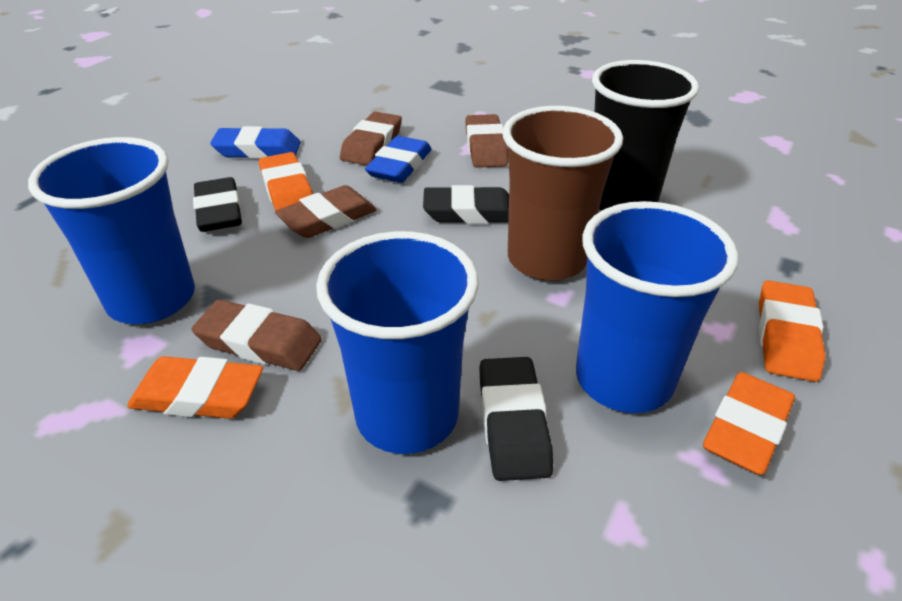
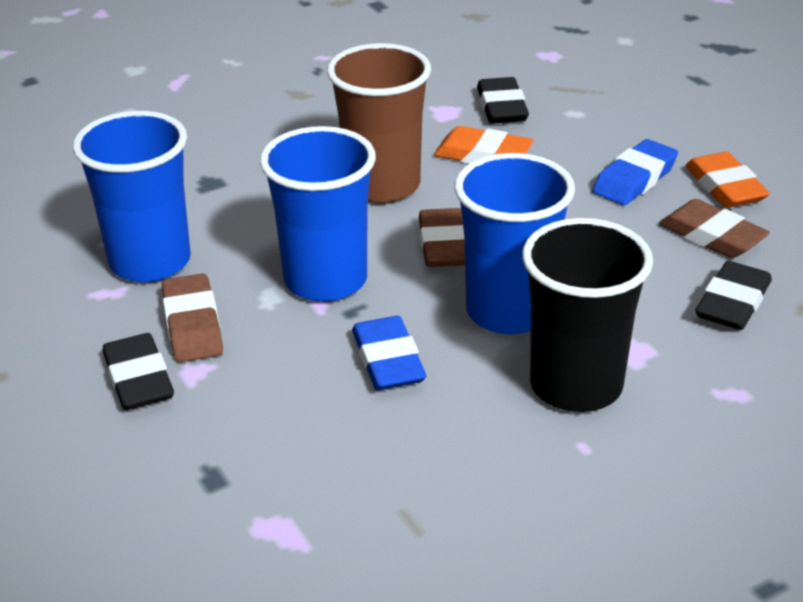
brown eraser: [192,300,322,371] [275,185,377,238] [340,112,402,166] [465,114,508,168] = 4 -> [162,273,223,362] [419,208,465,267] [659,199,770,258] = 3
orange eraser: [127,356,263,419] [259,152,313,211] [703,372,795,475] [759,280,826,382] = 4 -> [434,126,533,164] [685,152,770,208] = 2

